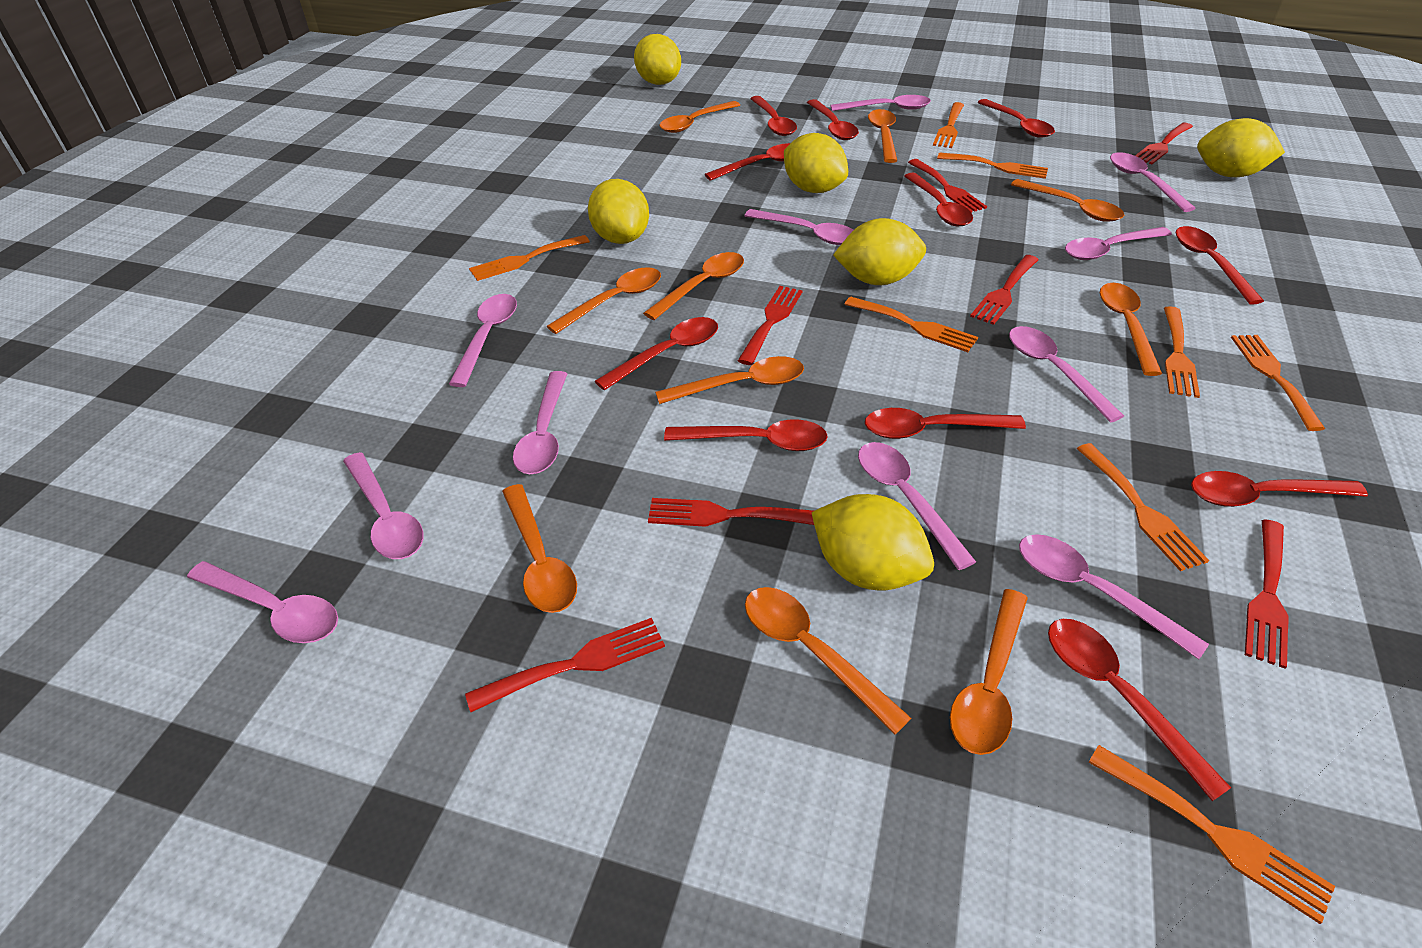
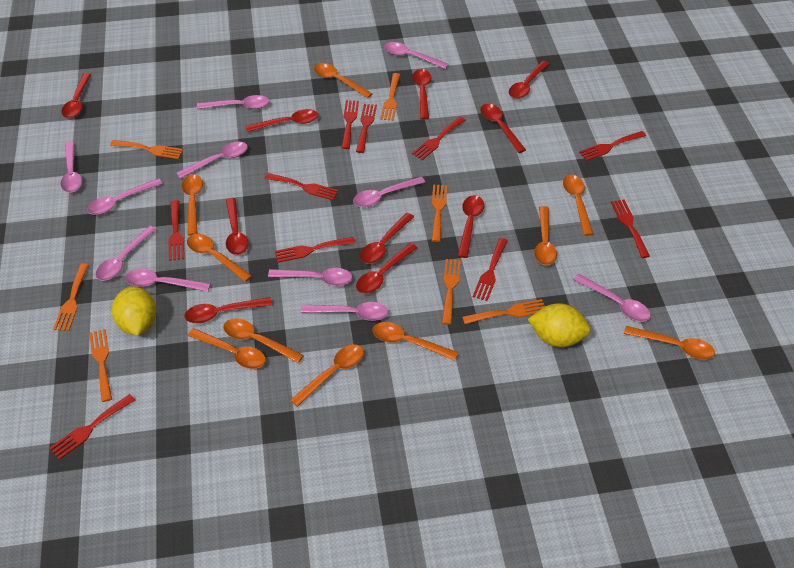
orange fork: [469,235,590,281] [844,297,978,352] [933,102,964,148] [937,152,1048,179] [1077,443,1209,571] [1088,745,1335,924] [1164,306,1200,398] [1231,335,1325,431] = 8 -> [53,263,89,331] [89,329,112,402] [110,140,183,159] [380,73,400,121] [432,185,447,242] [442,259,461,325] [462,299,545,324] = 7
red fork: [465,618,665,712] [648,498,814,527] [738,286,802,365] [908,159,987,212] [970,255,1039,325] [1135,123,1193,164] [1245,519,1289,669] = 7 -> [50,394,135,460] [168,200,184,261] [264,173,338,200] [275,237,355,263] [342,100,359,149] [356,104,377,153] [412,117,465,160] [473,238,508,301] [579,131,646,161] [611,199,650,258] = 10
red spoon: [595,317,718,391] [664,419,828,451] [705,143,790,181] [750,96,797,136] [807,99,859,140] [865,408,1026,439] [904,173,973,226] [977,99,1055,138] [1048,619,1231,801] [1176,226,1264,305] [1191,471,1368,507] = 11 -> [61,73,91,118] [184,297,273,323] [226,198,248,255] [245,109,318,132] [356,243,417,294] [360,213,414,264] [412,69,431,120] [458,195,484,258] [480,104,526,153] [509,61,550,99] = 10
yellow lemon: [588,179,649,244] [634,34,681,85] [784,133,848,193] [811,494,934,590] [833,218,926,285] [1197,118,1285,177] = 6 -> [112,286,157,336] [528,303,591,347] = 2

